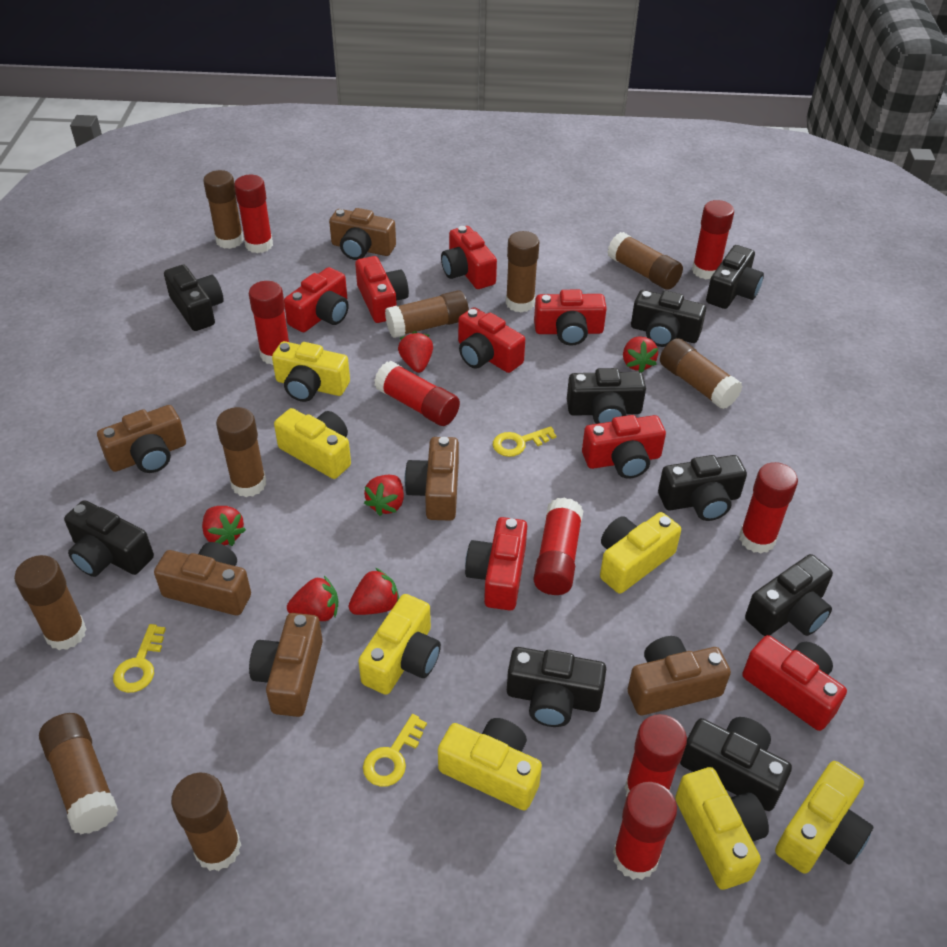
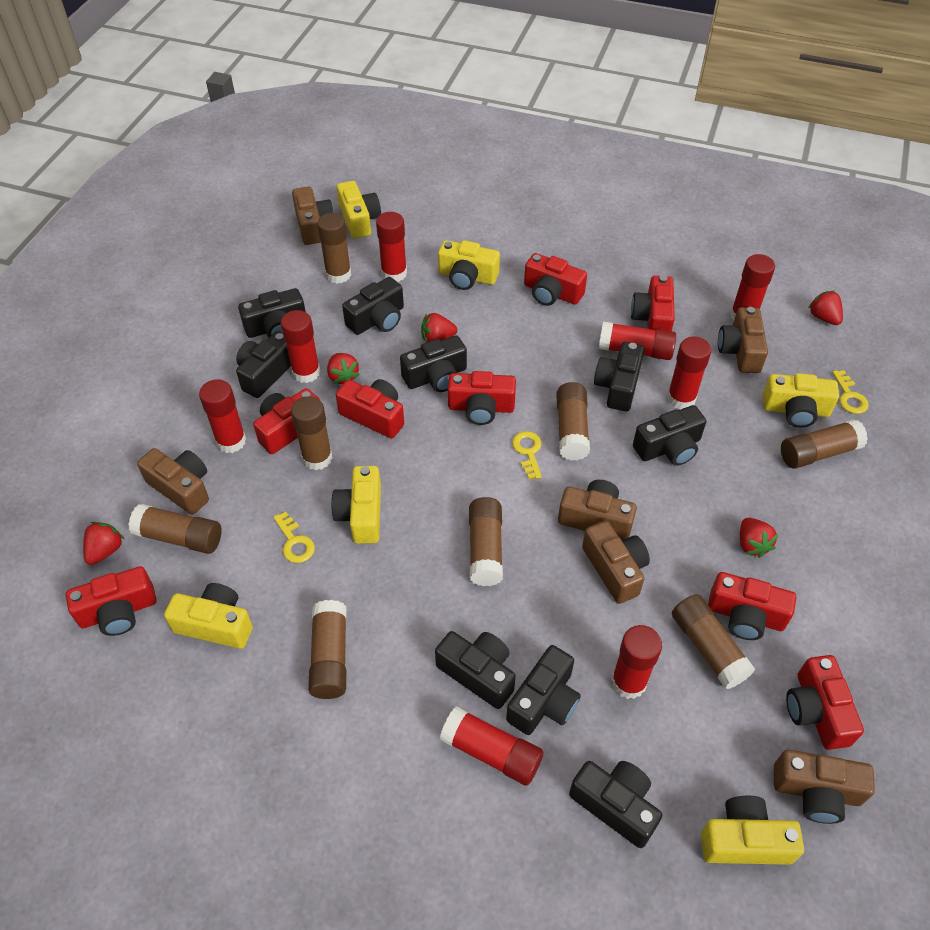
brown glue stick: [14,555,86,650] [39,713,118,834] [171,773,241,871] [203,170,244,249] [216,407,266,497] [385,290,469,338] [506,231,540,313] [608,232,683,290] [660,338,742,409] = 9 -> [128,504,222,554] [291,396,332,470] [308,600,347,699] [317,213,351,284] [469,497,503,586] [556,382,590,461] [672,594,755,689] [781,419,868,469] = 8
red strawberry: [202,506,246,546] [287,576,338,621] [349,568,399,615] [364,475,404,516] [398,331,433,373] [623,336,658,373] = 6 -> [83,522,124,565] [327,353,360,384] [421,313,457,342] [740,518,778,558] [808,291,843,325] = 5
yellow camera: [272,341,350,402] [274,408,351,479] [358,594,441,695] [438,718,542,811] [600,512,681,594] [675,767,769,890] [775,761,873,874] = 7 -> [164,583,253,649] [331,466,381,544] [337,181,381,239] [438,240,500,290] [701,796,804,865] [763,373,839,428] = 6

